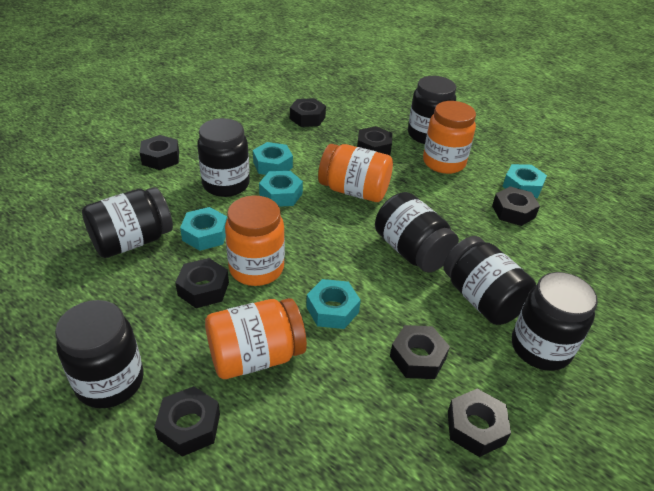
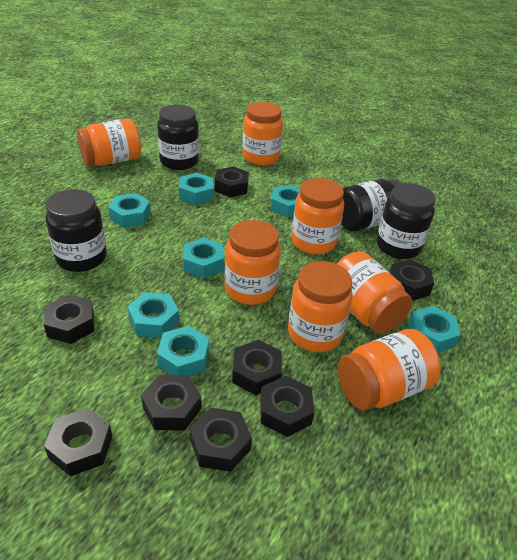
black jar: [55,300,144,408] [82,187,173,258] [197,118,250,197] [375,192,459,272] [408,76,456,144] [444,236,536,325] [512,272,598,371] = 7 -> [45,189,107,272] [157,105,199,170] [341,179,401,232] [377,183,436,259] = 4
orange jar: [205,298,307,379] [225,196,285,286] [318,144,393,202] [423,101,476,174] = 4 -> [77,119,141,166] [225,220,281,305] [242,102,283,165] [288,261,353,352] [291,178,344,255] [336,251,413,334] [338,329,441,411] = 7
turquoise nut: [180,207,227,251] [253,142,293,175] [259,171,303,207] [306,279,361,329] [502,164,547,198] = 5 -> [108,193,151,228] [127,292,179,338] [157,326,209,376] [179,173,213,205] [183,238,224,279] [271,185,300,218] [408,306,460,353] = 7

